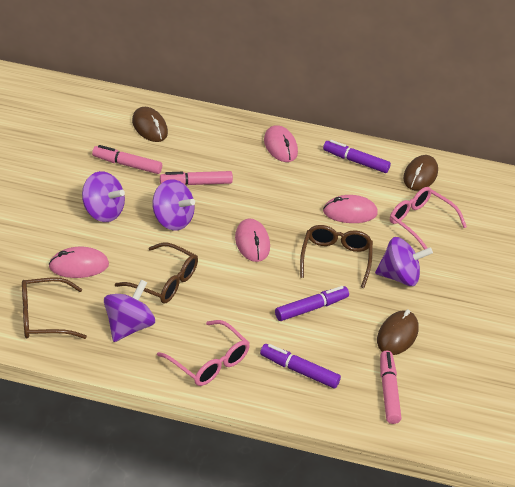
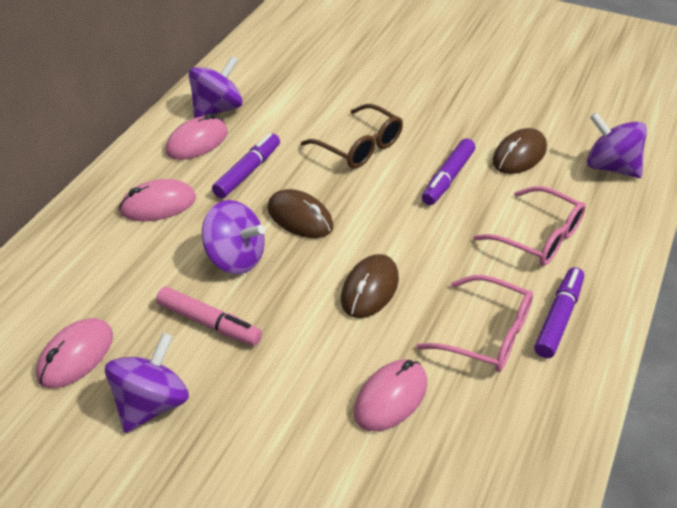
brown glasses: [22,277,87,339] [115,243,198,303] [300,225,373,288] = 3 -> [301,104,403,168] = 1
pink marker: [92,145,162,174] [160,171,233,185] [380,351,401,424] = 3 -> [156,287,262,346] = 1

